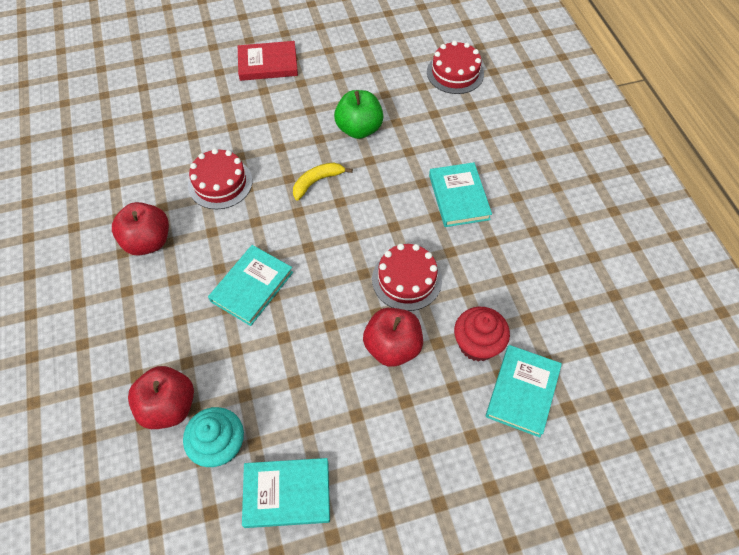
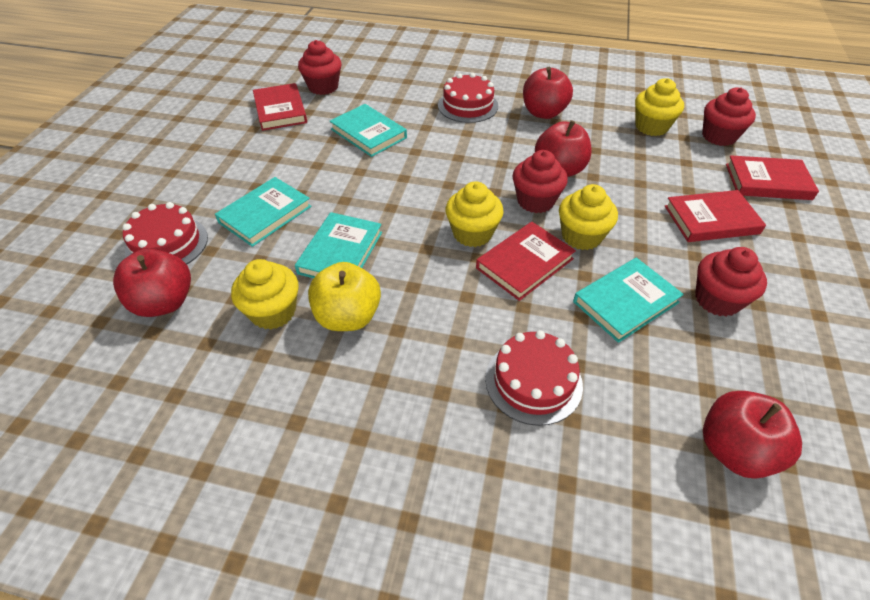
green apple: [334,90,383,139] = 1 -> none = 0
red apple: [112,202,169,255] [128,366,194,429] [363,308,423,367] = 3 -> [113,249,191,317] [523,67,573,119] [535,120,591,177] [703,391,802,479] = 4
red book: [238,41,298,81] = 1 -> [253,83,307,131] [476,222,576,301] [665,190,766,242] [726,155,819,200] = 4
red cupcake: [454,307,510,362] = 1 -> [298,40,342,95] [513,150,568,213] [695,247,767,316] [702,87,756,146] = 4
turquoise cupcake: [183,407,244,467] = 1 -> none = 0
yellow apple: none = 0 -> [308,262,381,331] = 1
yellow banana: [293,162,353,200] = 1 -> none = 0
yellow cupcake: none = 0 -> [231,259,299,330] [445,181,504,247] [559,184,618,250] [635,78,684,136] = 4

